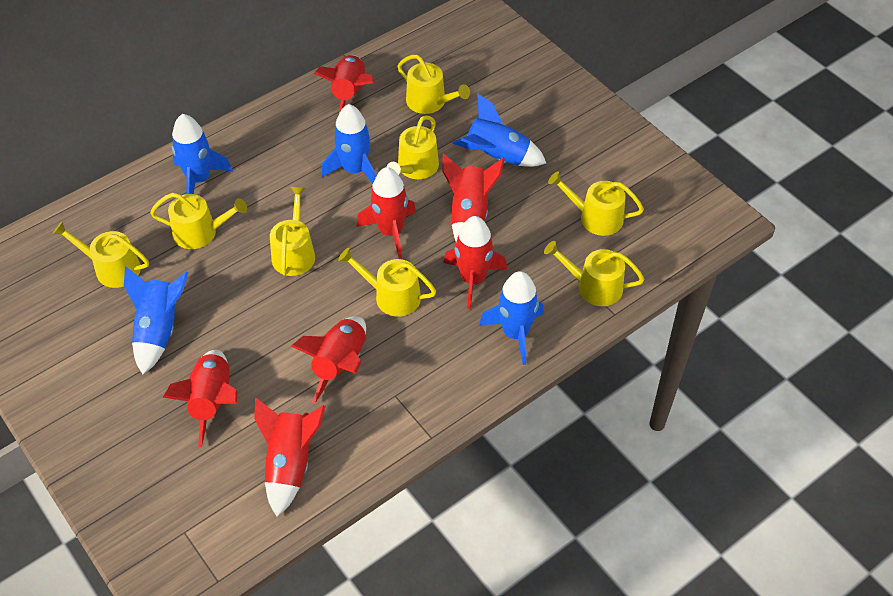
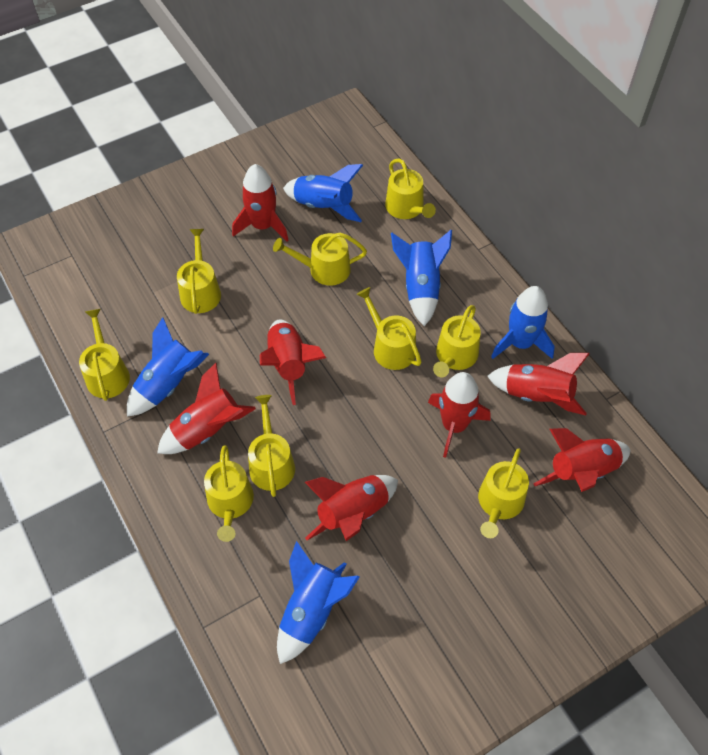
yellow watering can: [53,222,149,288] [150,193,247,249] [270,187,315,276] [338,248,436,317] [387,115,439,179] [397,55,470,114] [544,241,644,306] [548,172,644,236] = 8 -> [79,309,130,401] [177,229,221,314] [204,445,254,542] [248,395,295,497] [273,233,367,286] [356,287,422,370] [385,158,436,219] [433,305,481,377] [478,448,529,538] = 9

